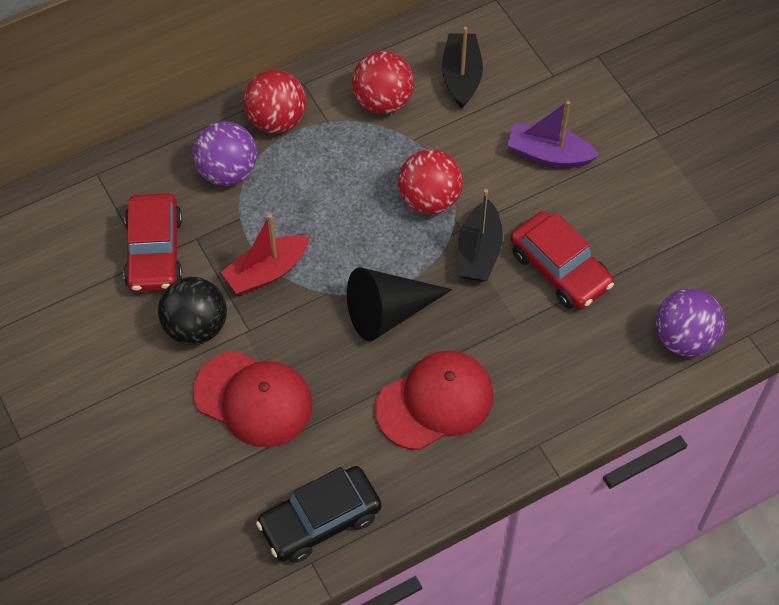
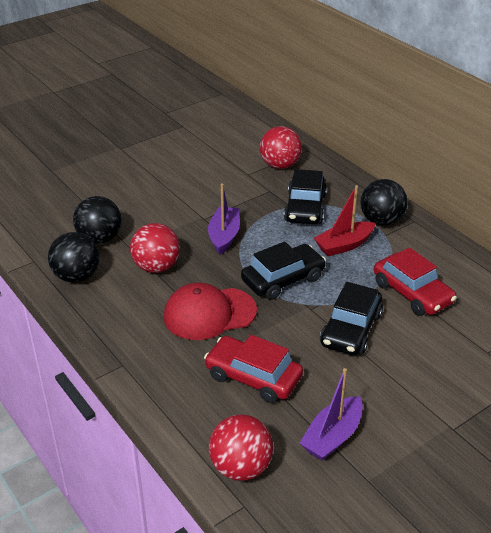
black ball: [158,277,227,345] = 1 -> [48,232,99,283] [73,196,122,244] [361,179,408,225] = 3
black boat: [442,27,483,108] [458,189,503,281] = 2 -> none = 0
black car: [256,466,382,563] = 1 -> [241,241,326,300] [284,169,327,224] [320,282,383,355] = 3
black cone: [347,267,452,341] = 1 -> none = 0
purple ball: [193,121,257,186] [655,288,725,357] = 2 -> none = 0
purple boat: [507,101,599,167] = 1 -> [208,183,240,255] [299,368,363,461] = 2
red cap: [193,351,313,447] [375,350,494,450] = 2 -> [164,282,257,340] = 1

